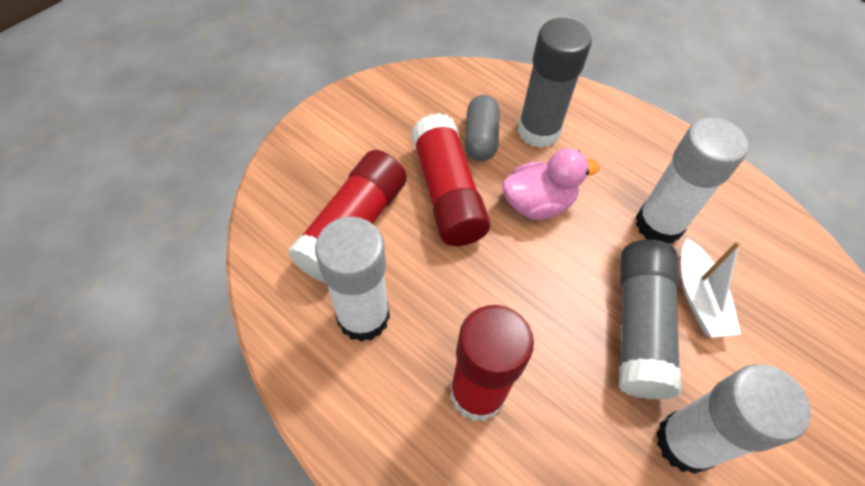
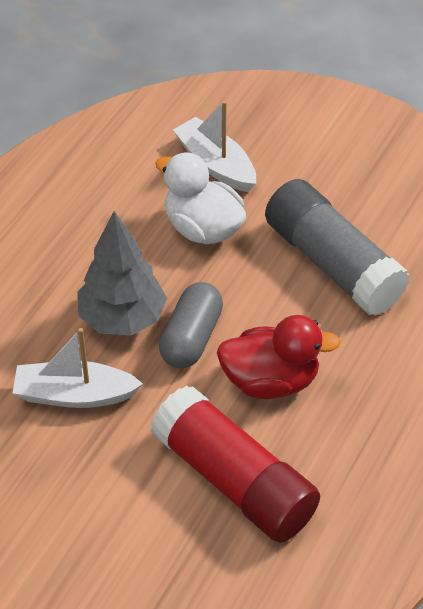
grey glue stick: [517,18,592,148] [619,240,682,400] = 2 -> [265,179,410,316] = 1
grey tree: none = 0 -> [77,211,167,336] = 1
pink duck: [502,148,600,220] = 1 -> none = 0
red duck: none = 0 -> [217,315,341,399] = 1
red glue stick: [288,150,407,283] [411,113,490,246] [450,305,534,421] = 3 -> [151,385,320,543] = 1
white boat: [681,238,741,338] = 1 -> [13,328,143,408] [173,101,256,192] = 2
white duck: none = 0 -> [155,152,246,244] = 1
white glue stick: [315,217,390,342] [636,117,748,244] [656,364,811,474] = 3 -> none = 0

